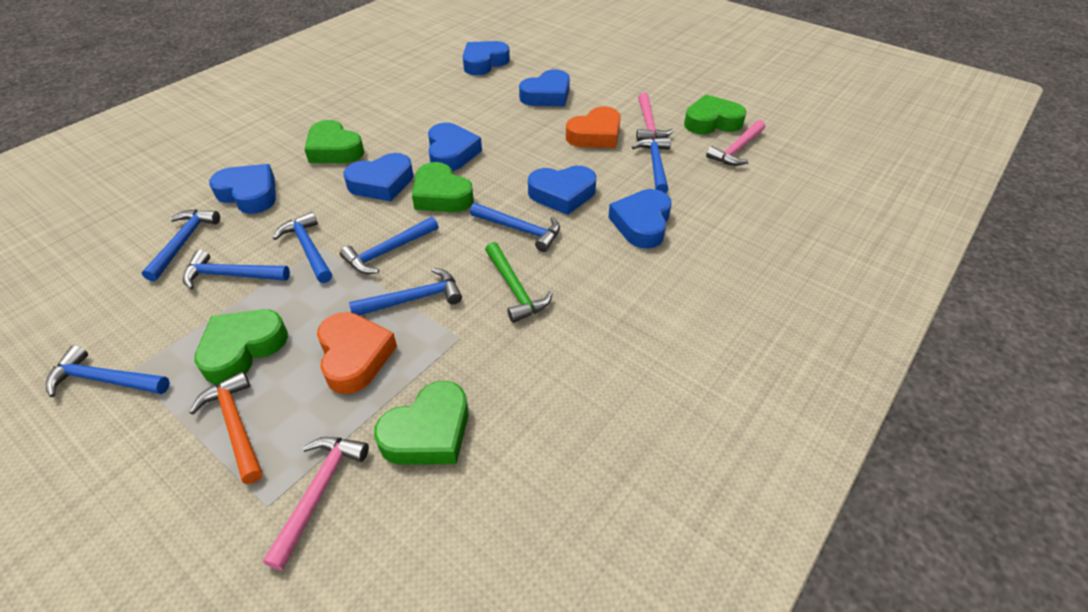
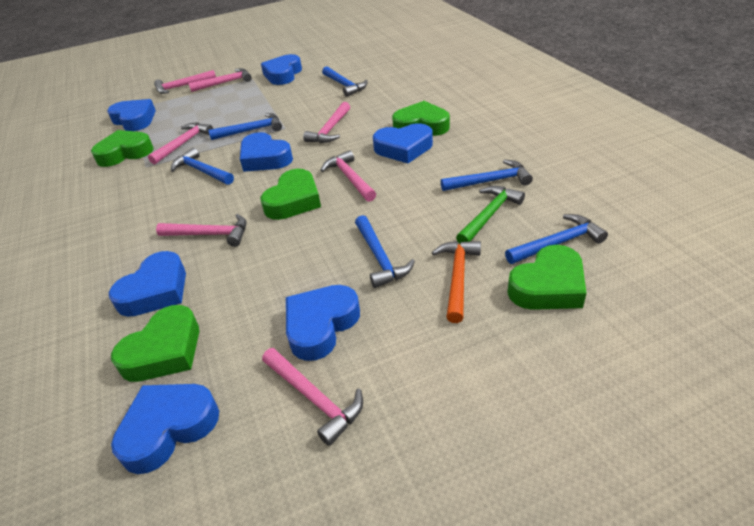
blue hammer: [46,345,170,397] [141,209,220,282] [183,249,290,290] [273,212,332,283] [340,217,438,274] [349,268,462,315] [470,203,560,252] [632,137,671,193] = 8 -> [171,148,234,185] [209,113,282,140] [322,66,368,97] [355,215,415,288] [441,160,533,191] [505,214,608,264] = 6
orange heart: [317,312,397,394] [566,106,621,148] = 2 -> none = 0
pink hammer: [263,437,369,570] [636,93,674,141] [706,120,765,166] = 3 -> [148,123,213,164] [154,70,216,94] [156,214,247,247] [189,68,252,92] [262,348,363,446] [303,102,350,143] [320,150,376,202] = 7

